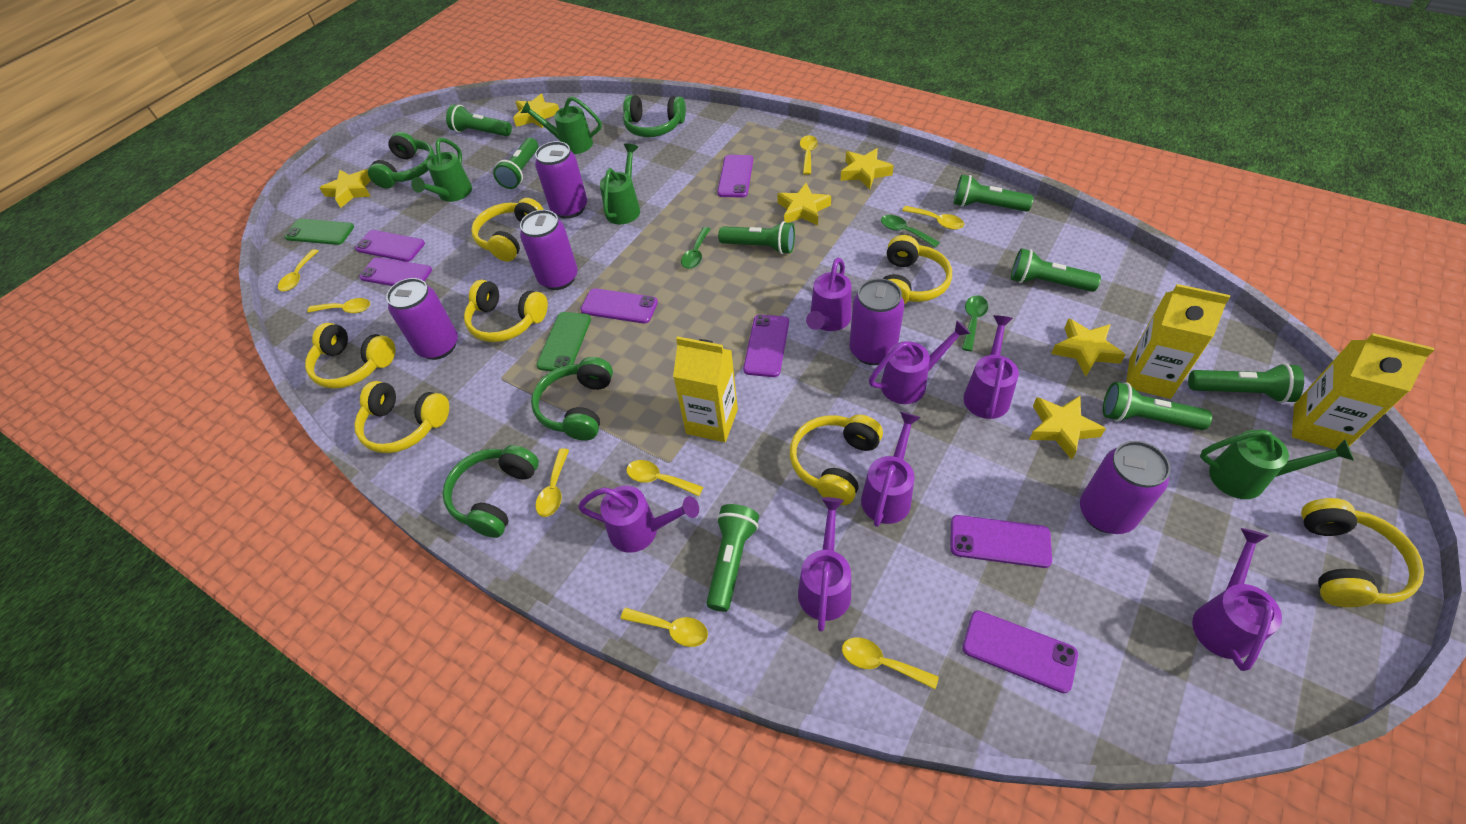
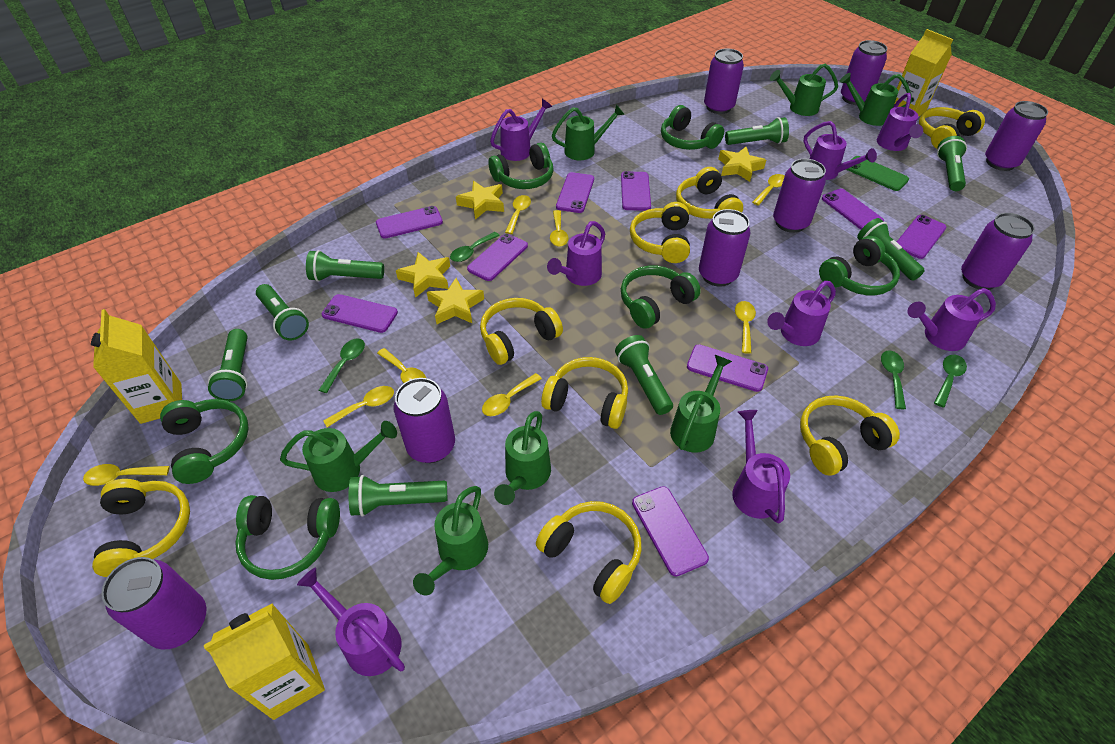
green headphones: [368,132,435,188] [443,445,539,538] [531,357,613,441] [623,95,686,137] = 4 -> [160,399,249,484] [235,495,340,580] [489,143,554,189] [621,266,701,329] [661,105,724,150] [819,236,900,296] = 6
green phone: [284,219,354,245] [536,312,591,371] = 2 -> [846,156,909,191] = 1
green spoon: [681,227,710,269] [881,215,940,248] [962,295,988,351] = 3 -> [319,338,365,393] [450,232,500,262] [881,350,906,409] [934,355,967,407] = 4
green watering can: [411,138,472,202] [521,96,602,154] [600,143,640,224] [1200,429,1354,499] = 4 -> [280,421,397,492] [413,486,488,595] [494,411,551,505] [552,105,625,160] [670,355,732,453] [770,64,838,116] [839,73,912,126] = 7
purple can: [386,278,458,360] [520,210,578,290] [535,141,587,219] [849,278,904,365] [1080,441,1171,534] = 5 -> [101,557,206,650] [394,378,455,463] [699,209,751,287] [704,48,744,114] [773,159,826,233] [841,40,887,105] [961,213,1035,290] [985,101,1048,171] = 8
purple phone: [355,230,425,262] [359,257,432,286] [581,288,658,324] [717,155,753,197] [743,314,789,377] [950,515,1052,568] [962,610,1078,693] = 7 -> [321,294,398,333] [376,206,443,239] [467,233,528,281] [556,172,594,213] [621,171,651,211] [632,486,709,576] [687,344,768,392] [822,189,884,230] [897,215,946,259] = 9
purple watering can: [578,486,699,553] [798,497,851,632] [806,258,851,331] [861,412,921,527] [869,320,971,404] [963,315,1019,419] [1192,528,1282,671] = 7 -> [297,568,405,676] [490,99,552,161] [547,221,605,286] [732,410,790,523] [767,281,836,346] [804,121,877,180] [877,93,923,151] [907,288,996,351] = 8
yellow headphones: [305,323,395,389] [354,381,449,453] [464,280,548,342] [471,198,544,262] [790,415,883,505] [883,235,952,304] [1301,498,1424,607] = 7 -> [92,479,190,577] [480,298,563,365] [536,501,642,604] [541,357,628,429] [630,202,690,263] [676,167,743,219] [800,395,900,475] [919,107,985,149] = 8
yellow star: [319,169,371,208] [513,94,559,128] [777,183,831,226] [840,148,894,190] [1029,396,1106,460] [1051,318,1126,376] = 6 -> [396,252,450,298] [427,278,484,324] [456,181,504,220] [718,147,766,182] = 4

